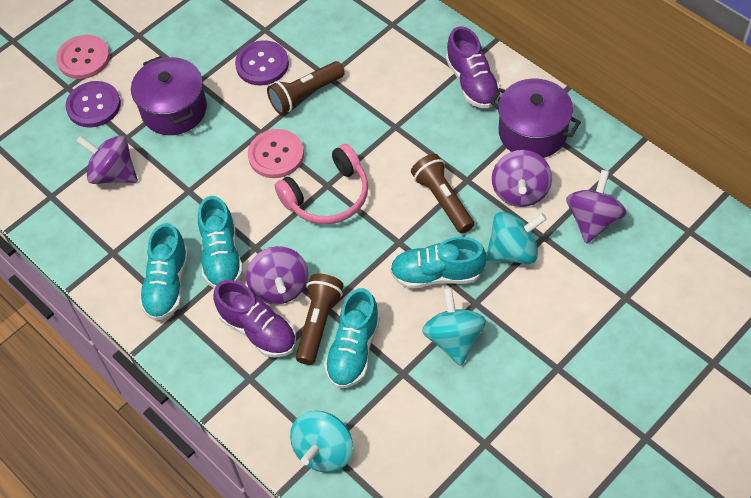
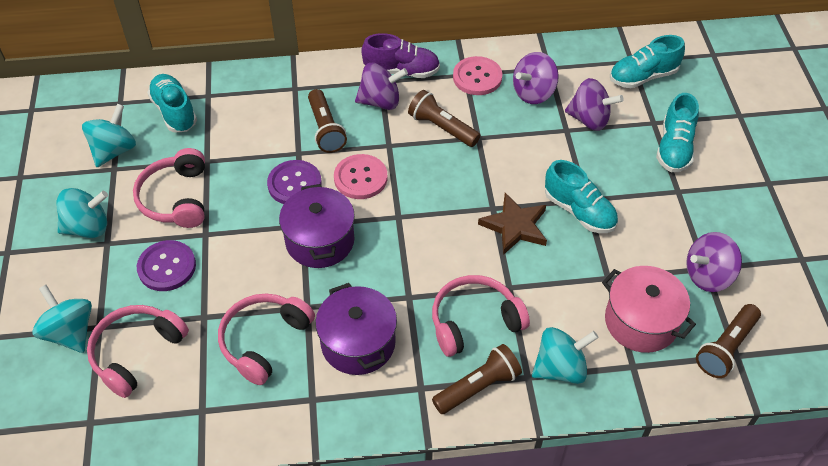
brown flashlight: [267,61,345,114] [296,274,344,365] [411,154,474,234] = 3 -> [308,89,347,153] [408,90,480,147] [432,344,522,414] [696,304,761,378] = 4
brown star: none = 0 -> [478,193,547,255] = 1
pink headphones: [275,144,368,224] = 1 -> [87,305,189,398] [133,148,205,228] [218,293,315,385] [432,275,530,357] = 4
pink pot: none = 0 -> [602,266,696,353] = 1
purple shoe: [213,280,296,358] [446,26,501,108] = 2 -> [361,33,440,78] = 1
turquoise spinning top: [290,411,353,473] [422,288,486,366] [486,212,547,264] = 3 -> [32,285,92,353] [57,188,108,238] [82,104,136,167] [532,327,598,384] = 4

